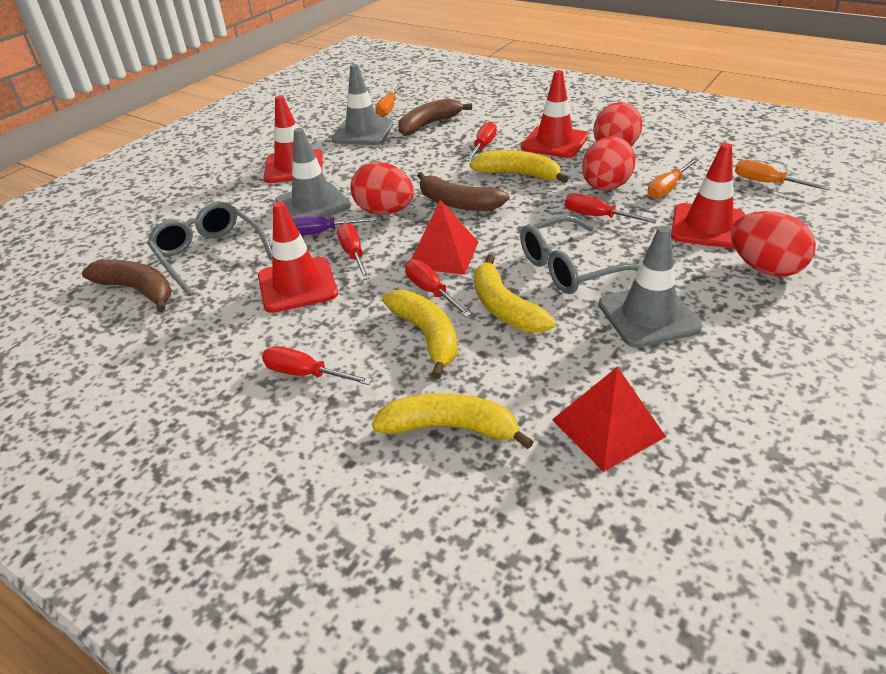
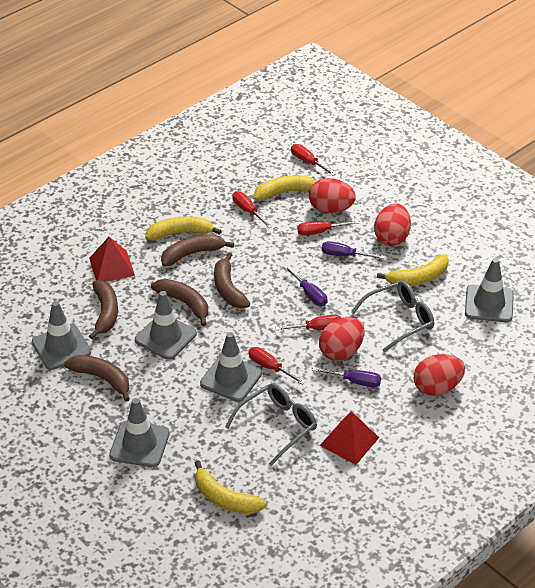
brown banana: [82,259,172,312] [398,98,472,136] [417,172,510,211] = 3 -> [64,355,130,401] [89,280,118,339] [151,279,208,326] [161,235,234,266] [214,253,250,308] = 5
grey traffic cone: [275,128,351,218] [332,64,393,145] [598,226,702,348] = 3 -> [32,301,91,370] [109,398,170,467] [135,291,197,360] [200,332,262,402] [465,258,514,322] = 5
orange screwdriver: [375,84,402,117] [647,158,698,199] [735,160,830,190] = 3 -> none = 0
purple screwdriver: [292,216,377,236] = 1 -> [284,266,328,306] [312,367,381,387] [322,241,385,259] = 3
red traffic cone: [258,201,338,313] [264,95,323,183] [521,70,588,158] [671,143,745,249] = 4 -> none = 0

